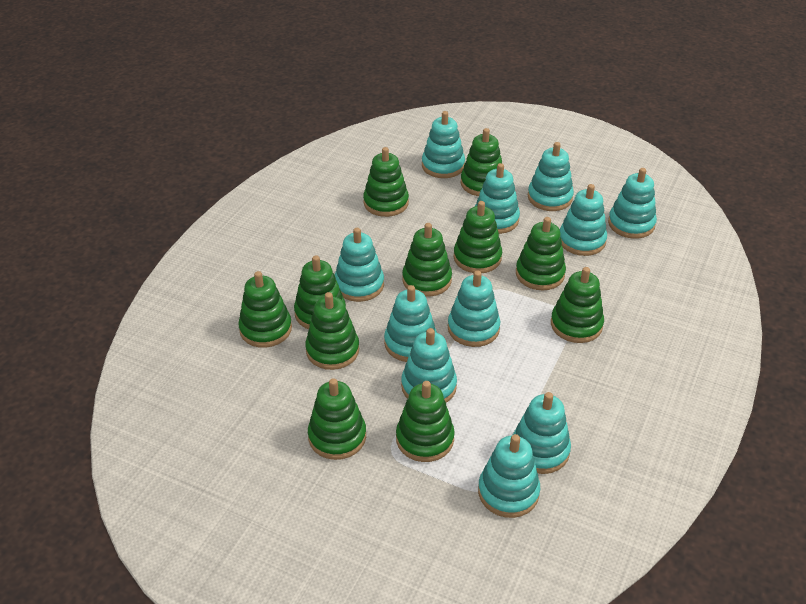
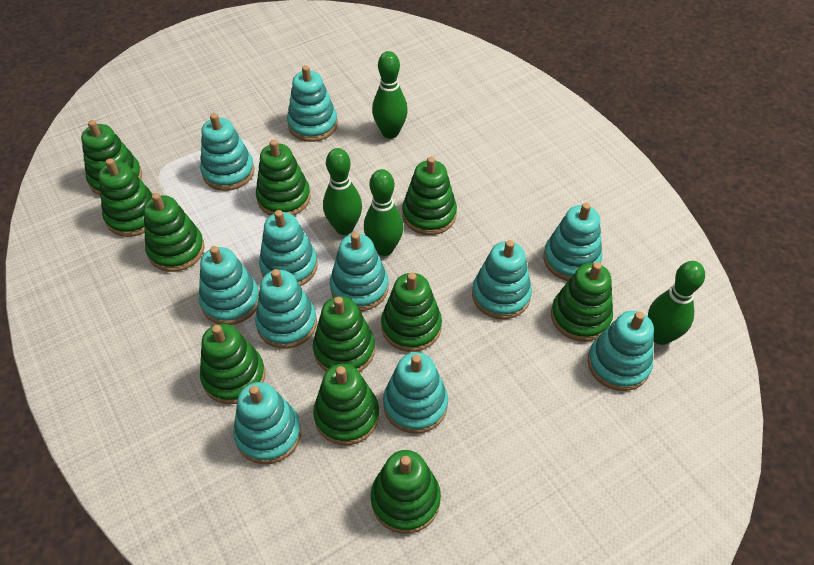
green bowling pin: none = 0 -> [323,148,362,235] [364,169,404,256] [372,51,408,139] [648,261,705,345] = 4

